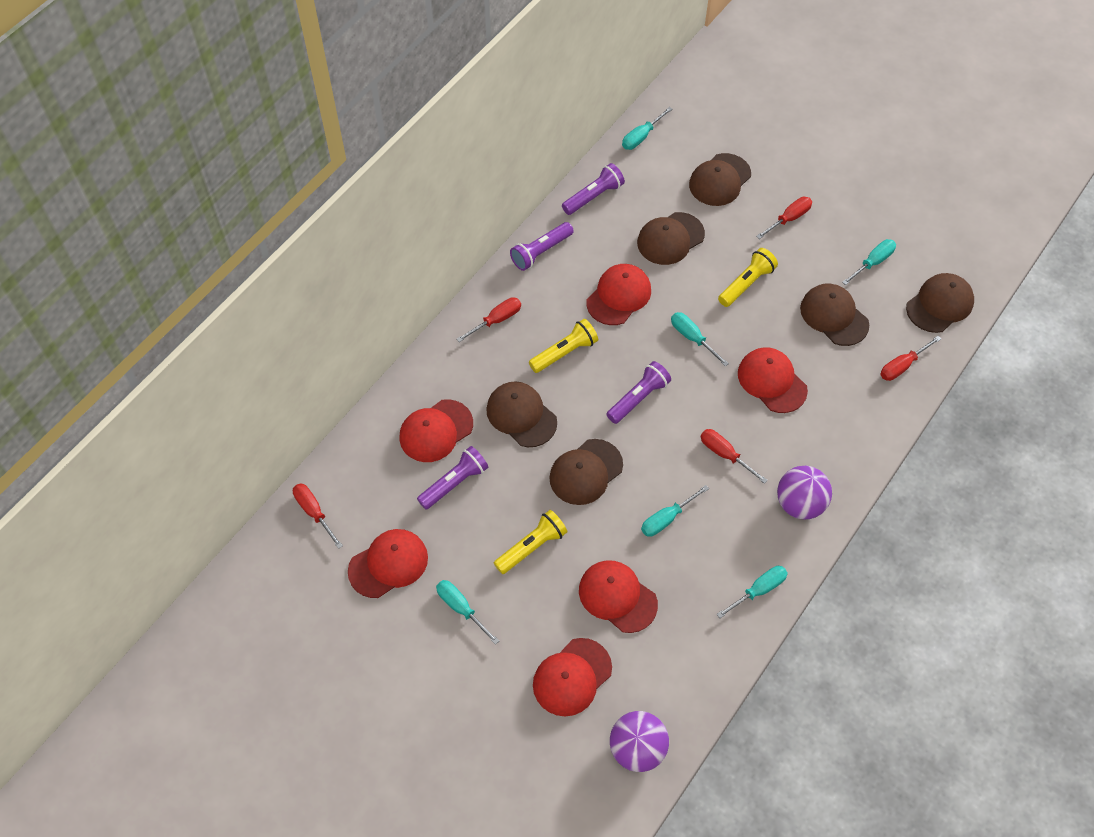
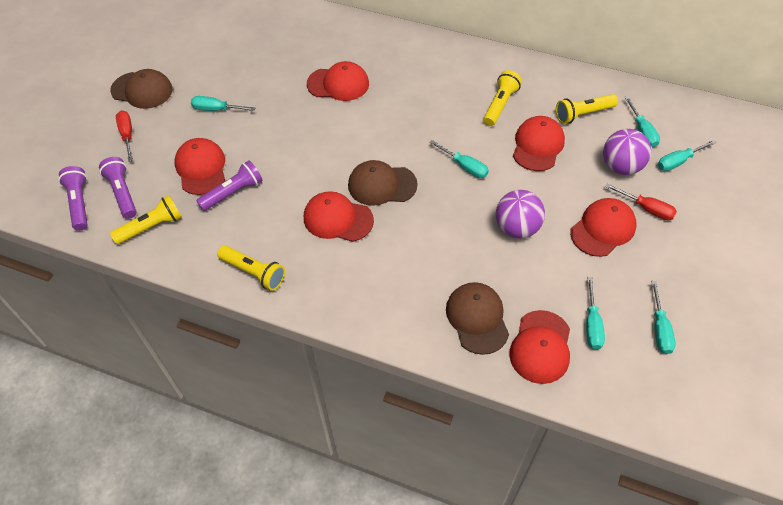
brown cap: [486,381,557,447] [549,439,623,505] [637,212,705,265] [689,153,751,206] [800,284,869,346] [906,273,974,333] = 6 -> [110,69,173,109] [348,160,418,206] [446,282,509,355] = 3
purple flashlight: [417,446,488,510] [510,222,574,271] [562,163,625,215] [606,361,671,424] = 4 -> [58,166,88,231] [99,157,137,219] [196,160,263,211] = 3
red screwdriver: [293,483,343,549] [457,297,521,342] [701,429,768,484] [756,197,812,239] [880,336,941,381] = 5 -> [116,111,133,162] [605,183,677,220] = 2
yellow flashlight: [494,510,567,574] [529,319,598,373] [718,248,778,307] = 3 -> [110,195,182,244] [217,245,285,291] [483,70,522,126] [556,94,618,124] = 4

